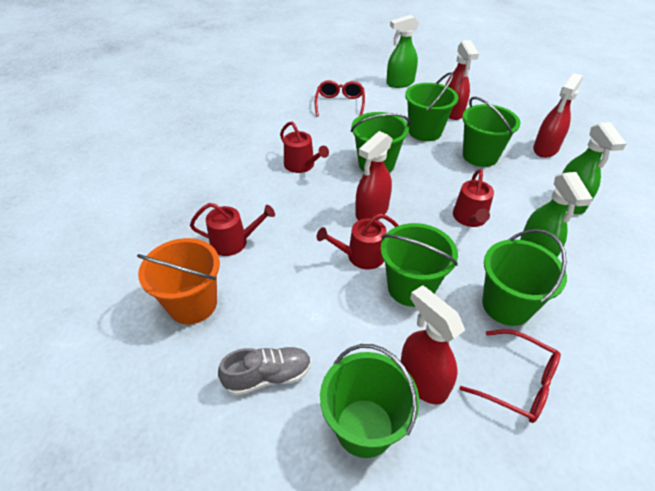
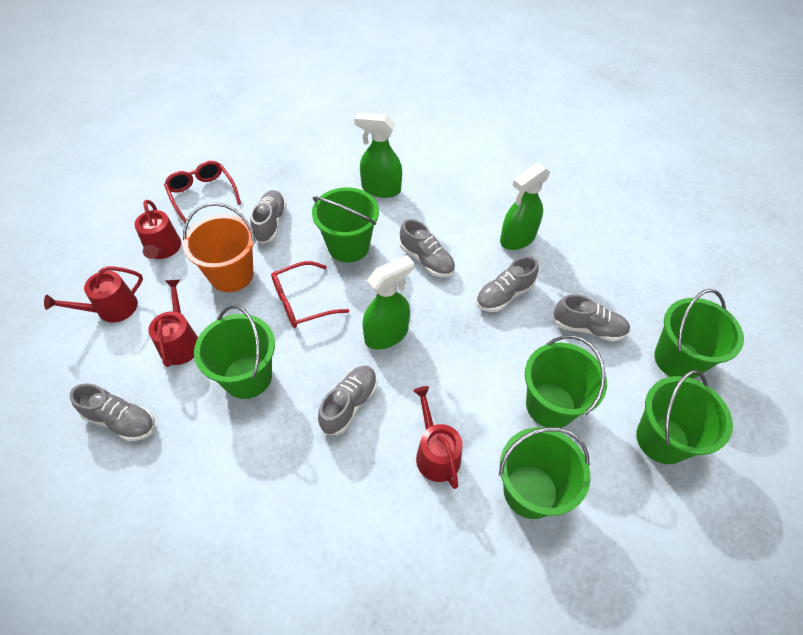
grey shoe: [218,347,311,396] = 1 -> [70,383,155,441] [250,190,287,244] [318,366,377,435] [399,219,455,277] [476,256,539,312] [553,294,630,342] = 6
red spray bottle: [355,131,393,220] [401,285,465,404] [445,40,479,120] [533,73,583,158] = 4 -> none = 0

